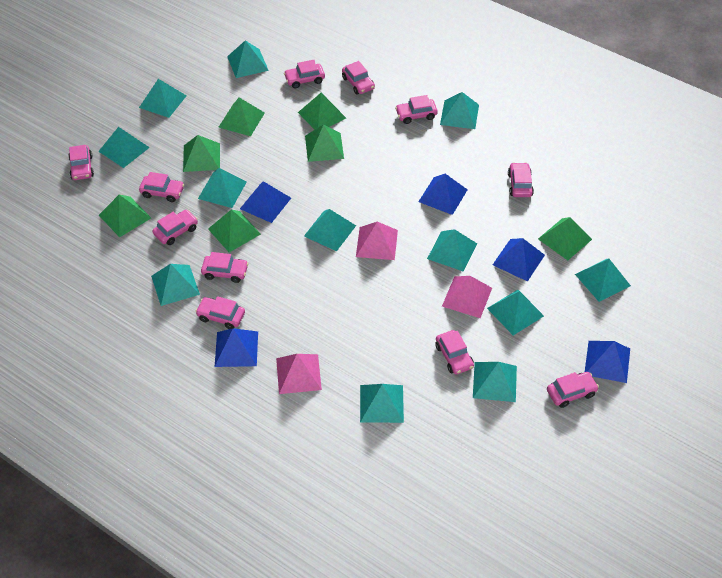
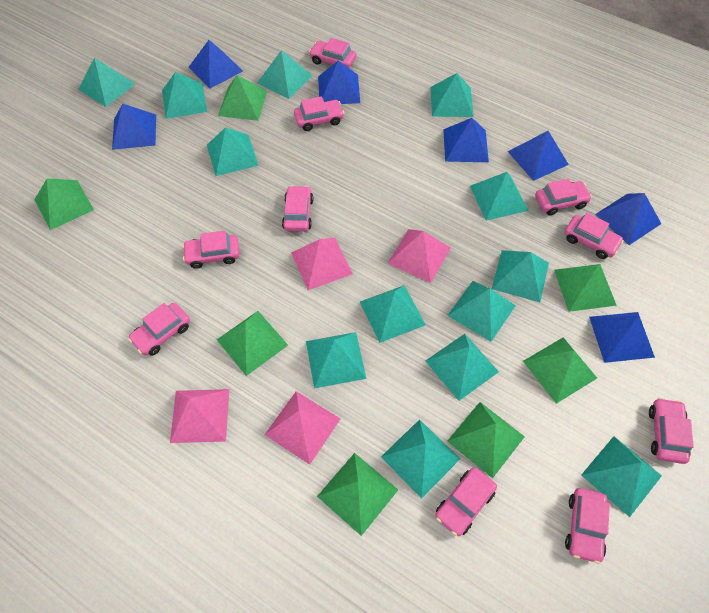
blue pyramid: [215,328,258,367] [240,181,291,223] [418,174,467,215] [493,238,545,282] [585,341,630,383] = 5 -> [112,104,156,150] [189,40,243,89] [318,61,360,104] [443,118,489,162] [508,131,569,181] [589,312,655,363] [595,193,661,245] = 7
pink car: [68,145,94,180] [139,172,184,202] [153,210,198,245] [195,296,245,329] [201,252,249,283] [284,60,325,88] [342,61,375,95] [395,95,438,124] [435,330,474,374] [508,162,534,197] [547,372,599,408] = 11 -> [128,303,190,356] [182,230,239,269] [282,185,313,232] [294,96,344,131] [309,38,356,68] [435,467,497,536] [535,179,592,216] [564,213,624,259] [565,488,610,564] [649,398,694,464] = 10
pink pyramid: [276,354,322,394] [356,222,398,260] [442,276,492,318] = 3 -> [170,389,229,443] [265,391,341,465] [291,237,353,290] [387,229,451,283] = 4
turquoise pyramid: [98,127,150,168] [139,79,187,118] [151,264,200,306] [198,168,247,208] [227,40,269,78] [304,209,356,251] [360,384,404,423] [427,229,477,272] [440,92,479,129] [473,362,517,402] [487,290,544,335] [575,259,631,302] = 12 -> [78,58,135,107] [162,72,207,119] [207,127,259,176] [257,50,313,99] [306,332,367,388] [360,285,426,343] [381,419,460,498] [426,334,499,401] [431,73,474,117] [447,281,516,342] [470,172,529,221] [492,250,549,302] [581,436,662,517] = 13

